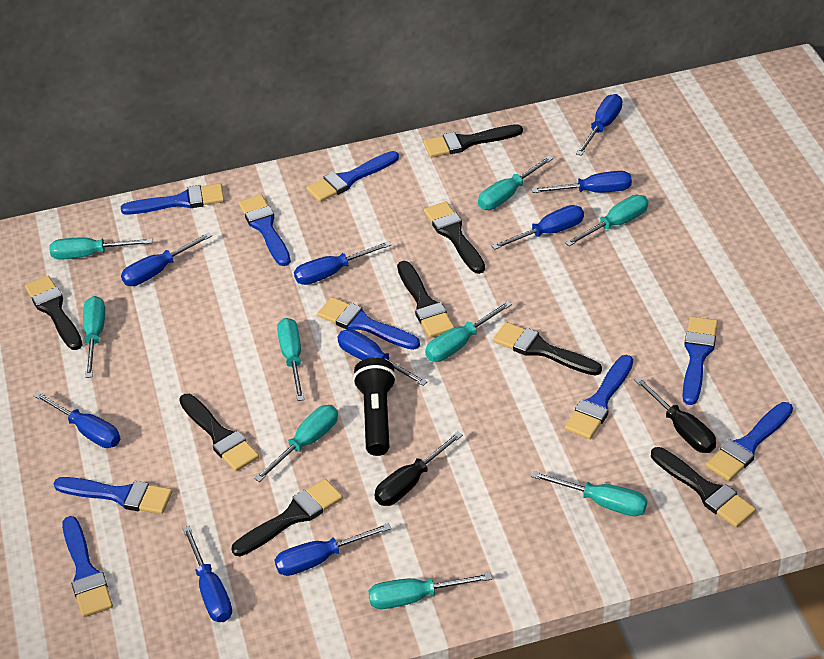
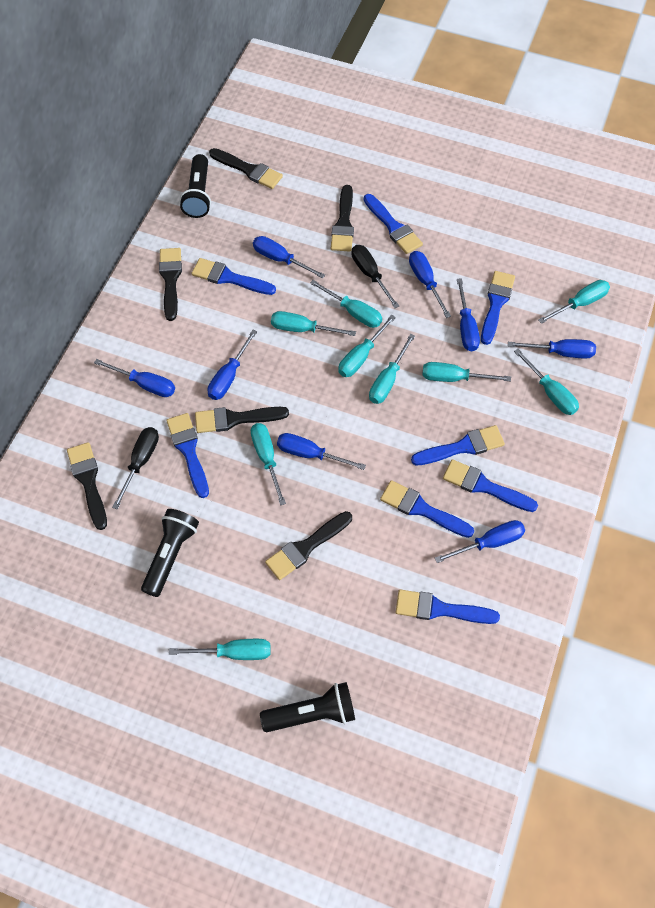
black brush: [25,276,83,350] [179,394,259,471] [232,479,343,556] [397,261,455,338] [423,124,523,158] [424,201,485,274] [493,322,602,376] [651,447,756,528] = 8 -> [67,442,107,530] [159,248,182,321] [195,407,289,433] [209,148,283,189] [265,511,352,580] [331,185,354,252] = 6
black flashlight: [353,358,396,456] = 1 -> [141,509,199,597] [180,154,211,218] [260,682,355,732] = 3
blue brush: [53,477,172,514] [62,516,113,617] [121,183,224,214] [239,195,291,266] [306,151,399,202] [317,297,420,350] [565,355,633,439] [682,317,718,405] [706,402,793,481] = 9 -> [166,413,209,498] [192,258,276,295] [364,194,423,254] [380,480,474,538] [396,589,500,624] [411,425,505,465] [443,459,538,512] [481,271,515,345] = 8
blue screwdriver: [33,391,121,448] [121,232,212,286] [182,526,232,622] [275,523,391,576] [294,241,392,285] [337,329,428,386] [491,205,584,250] [531,171,632,193] [576,94,622,156] = 9 -> [94,359,175,397] [207,330,257,400] [253,236,325,279] [277,433,366,470] [409,251,451,318] [435,520,525,563] [457,278,480,351] [508,339,596,359] = 8

